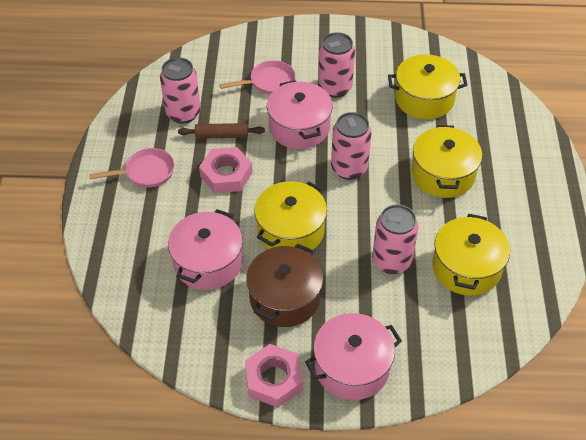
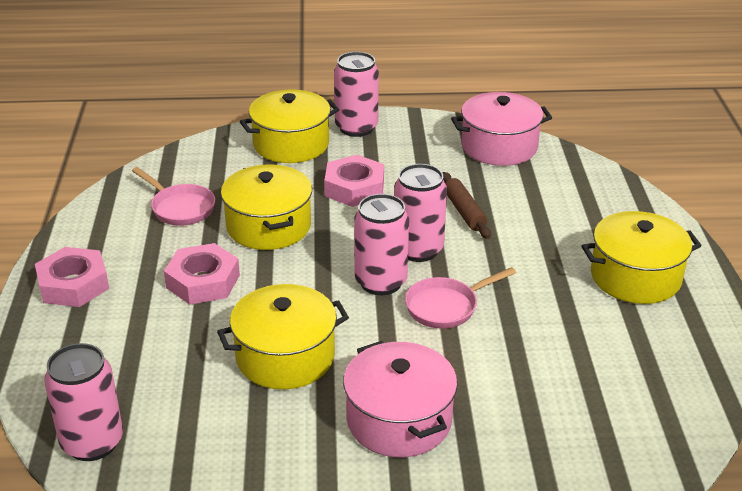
brown pot: [246,243,323,327] = 1 -> none = 0
pink nut: [199,147,252,193] [245,344,303,408] = 2 -> [35,247,109,307] [164,243,240,305] [324,155,384,207] = 3
pink pot: [168,209,243,290] [267,80,333,149] [305,313,402,400] = 3 -> [343,341,457,457] [451,92,552,166] = 2

